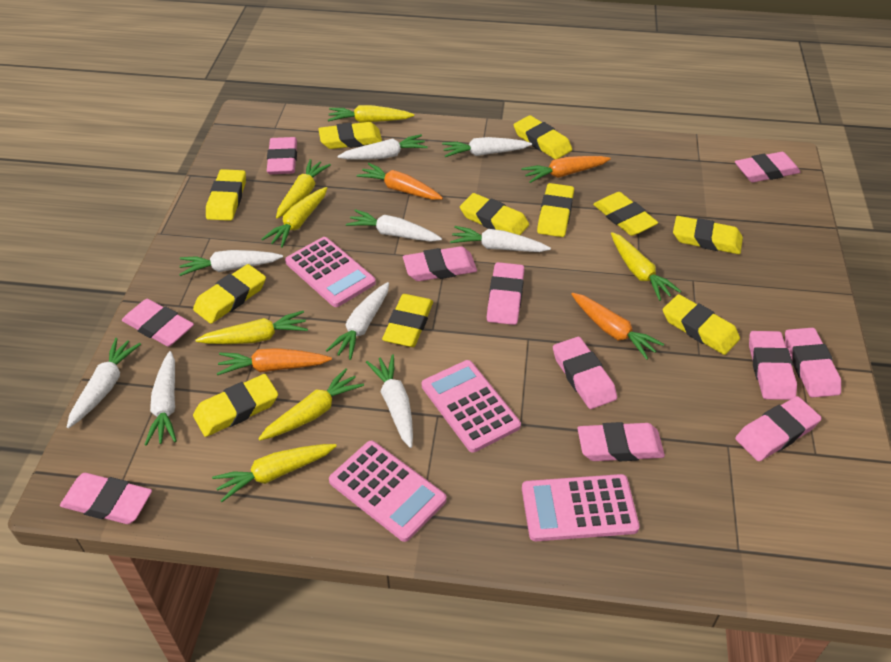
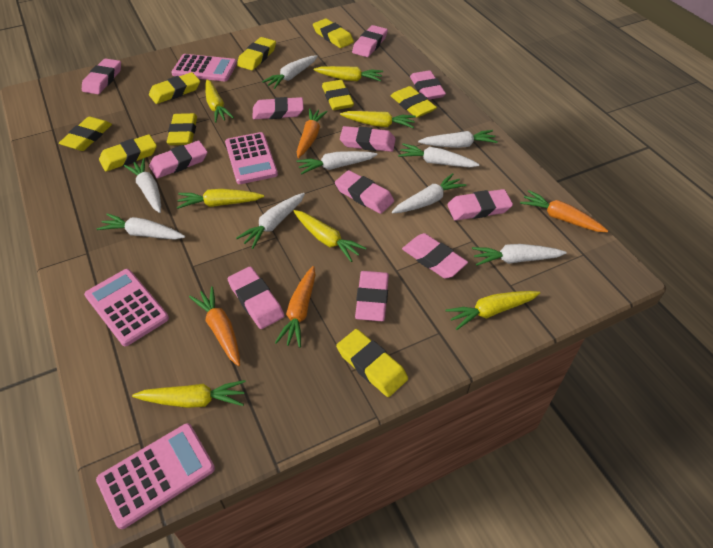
yellow eraser: [193,264,266,324] [193,374,278,437] [206,169,246,221] [318,122,382,149] [382,294,433,347] [460,193,529,235] [514,115,572,159] [537,183,574,237] [593,192,658,236] [663,294,740,355] [673,216,743,254] = 11 -> [59,117,112,151] [99,134,157,172] [149,72,200,104] [167,113,197,145] [237,37,276,70] [313,18,354,48] [322,80,354,110] [336,329,408,397] [391,86,437,118] = 9

